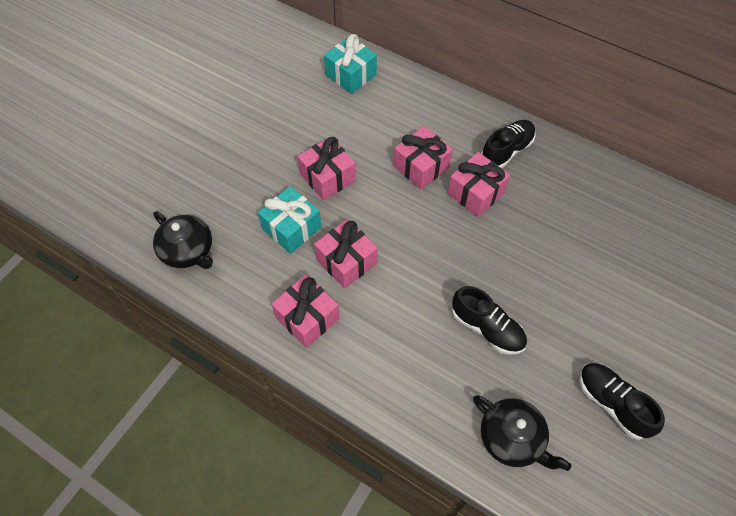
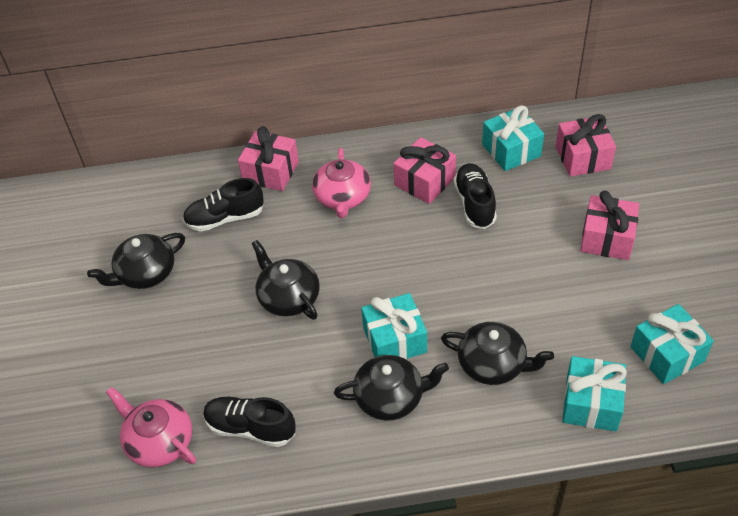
black teapot: [153,211,213,269] [473,395,571,471] = 2 -> [87,233,185,289] [252,240,320,320] [334,355,449,421] [441,322,554,385] = 4
pink gift: [271,275,340,348] [297,137,356,201] [314,219,378,289] [394,126,453,190] [448,152,510,217] = 5 -> [238,126,299,191] [394,137,456,204] [556,114,616,177] [580,191,640,260] = 4
pink teapot: none = 0 -> [106,387,196,468] [312,148,371,218] = 2
turquoise gift: [258,186,321,254] [324,34,377,94] = 2 -> [361,293,427,359] [482,105,544,171] [562,356,627,431] [630,304,714,384] = 4

